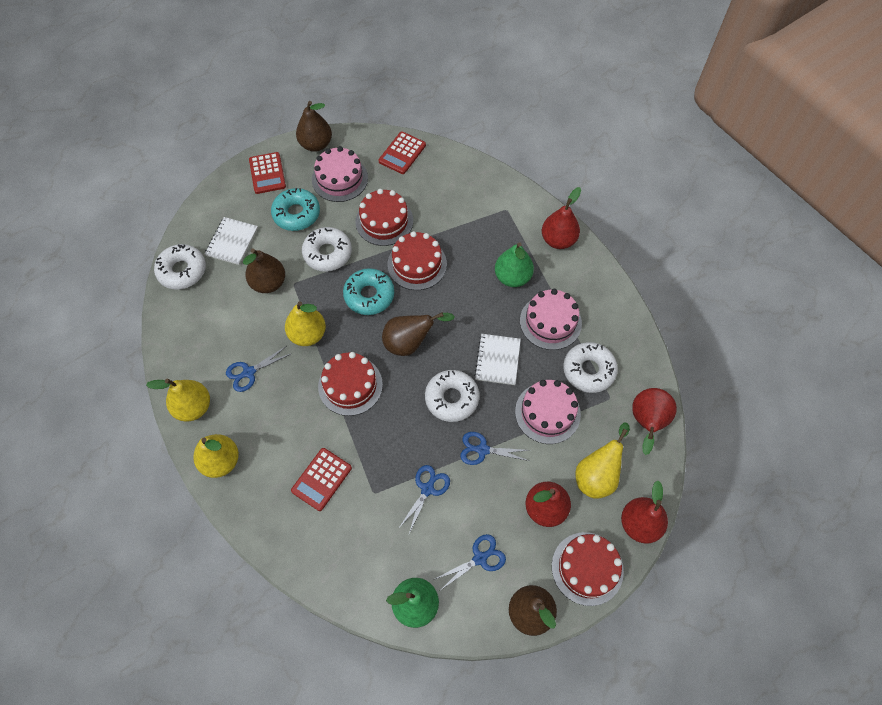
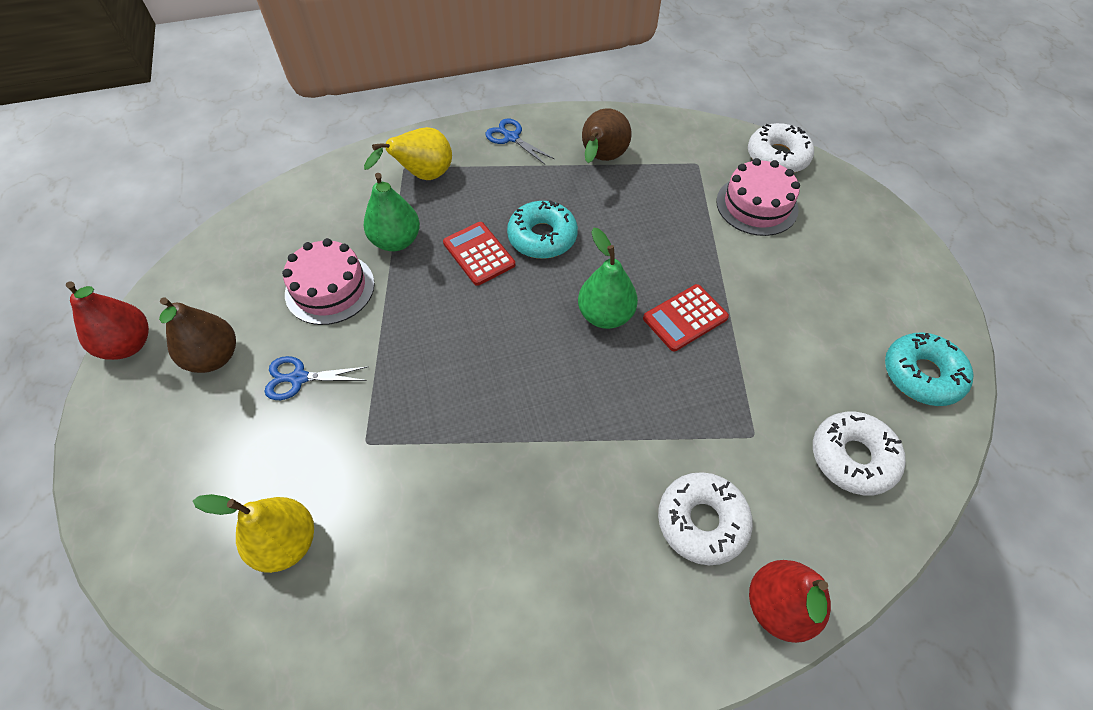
blue scissors: [226,346,291,392] [398,465,450,533] [433,534,506,590] [460,432,529,465] = 4 -> [265,356,367,400] [485,119,555,164] = 2
brown pear: [243,248,285,293] [296,101,332,151] [382,312,455,356] [509,585,557,636] = 4 -> [159,297,236,373] [582,108,632,163] = 2
pink cake: [312,146,368,202] [515,380,581,444] [520,289,582,350] = 3 -> [282,238,375,325] [716,158,800,236] = 2
red cake: [318,352,383,416] [355,189,413,246] [387,231,447,290] [552,532,624,606] = 4 -> none = 0
red calculator: [249,152,286,194] [291,448,352,511] [379,132,426,174] = 3 -> [443,222,515,286] [643,284,729,351] = 2
red pear: [526,482,571,527] [542,187,581,249] [621,481,668,544] [632,388,677,455] = 4 -> [66,281,149,360] [749,560,831,643] = 2
white donut: [154,244,206,290] [302,227,352,272] [425,370,479,422] [563,342,618,393] = 4 -> [658,472,753,565] [748,123,814,173] [813,412,906,495] = 3
white notebook: [205,217,258,265] [474,334,521,385] = 2 -> none = 0
yellow pear: [146,379,210,422] [193,434,239,478] [285,301,326,346] [575,423,630,499] = 4 -> [193,494,314,573] [364,127,452,180] = 2

